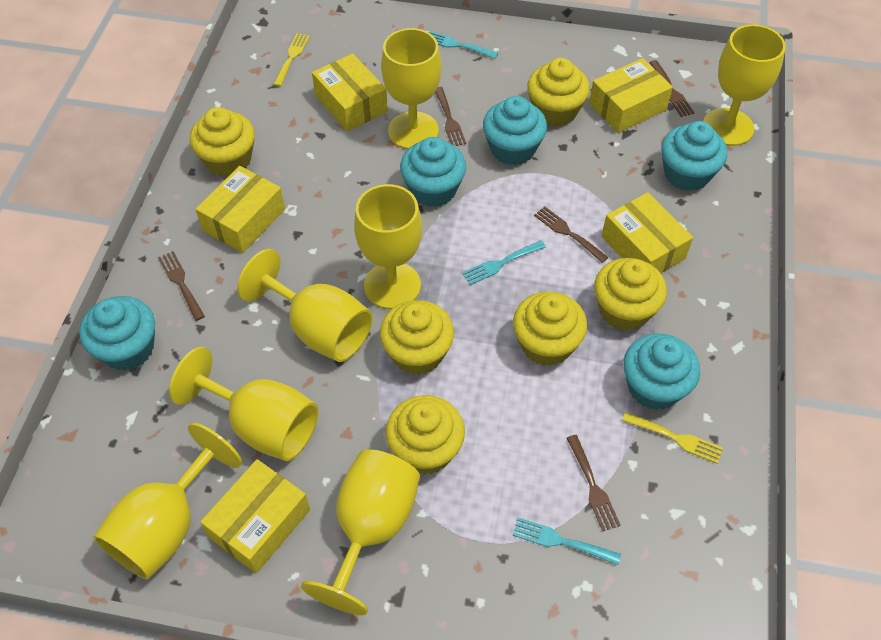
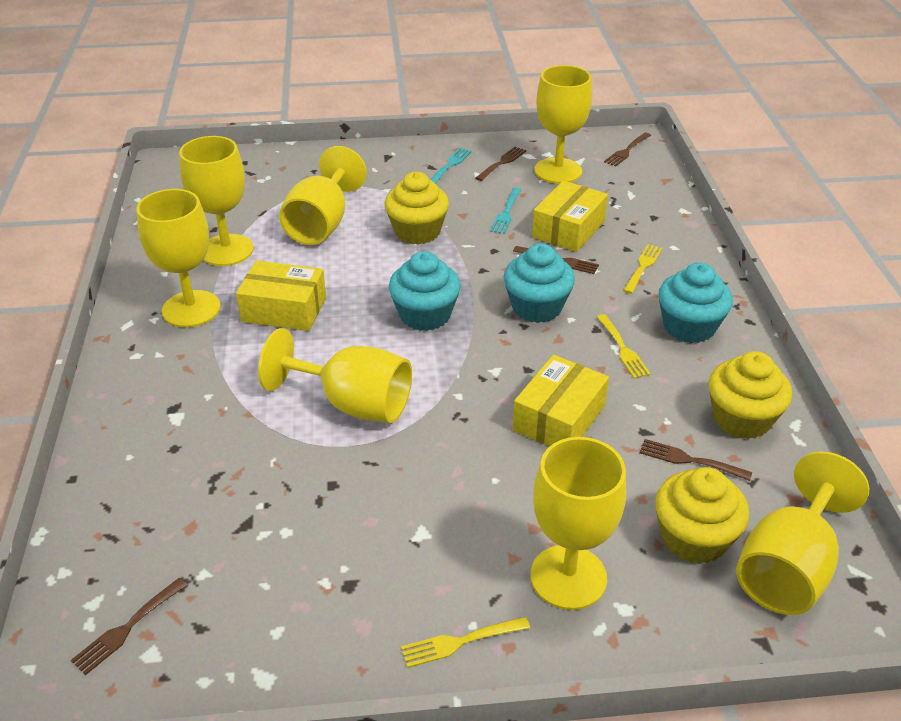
turquoise cupcake: [79,296,155,371] [400,137,466,207] [483,96,547,165] [623,333,700,410] [661,121,727,191] = 5 -> [389,251,461,331] [504,244,575,323] [658,262,733,343] = 3
turquoise fork: [429,31,498,58] [462,240,546,285] [513,517,621,565] = 3 -> [430,148,472,184] [490,188,521,234] = 2
yellow box: [195,166,285,253] [200,459,310,574] [312,53,388,132] [589,58,673,133] [602,192,693,273] = 5 -> [236,260,326,331] [513,355,609,446] [532,180,608,252] = 3
yellow cupcake: [190,107,255,177] [380,300,454,375] [385,395,465,475] [513,292,587,366] [527,58,590,127] [594,258,667,331] = 6 -> [385,172,449,245] [655,467,749,564] [709,351,792,439] = 3
yellow fork: [273,33,310,87] [622,412,723,464] = 2 -> [401,617,530,668] [597,314,651,379] [623,244,663,294] = 3

